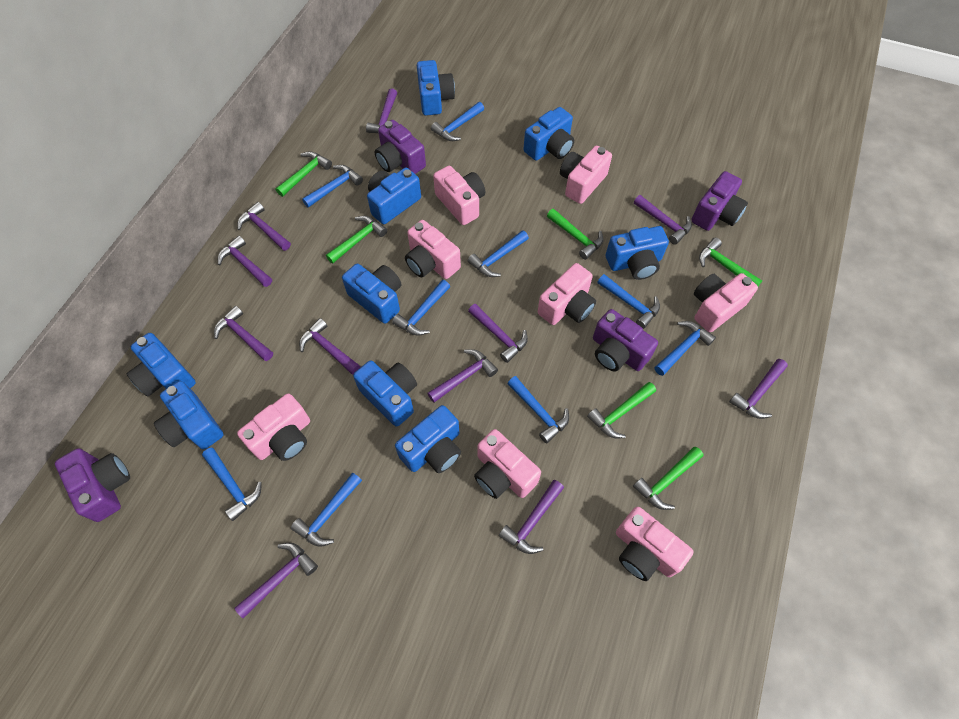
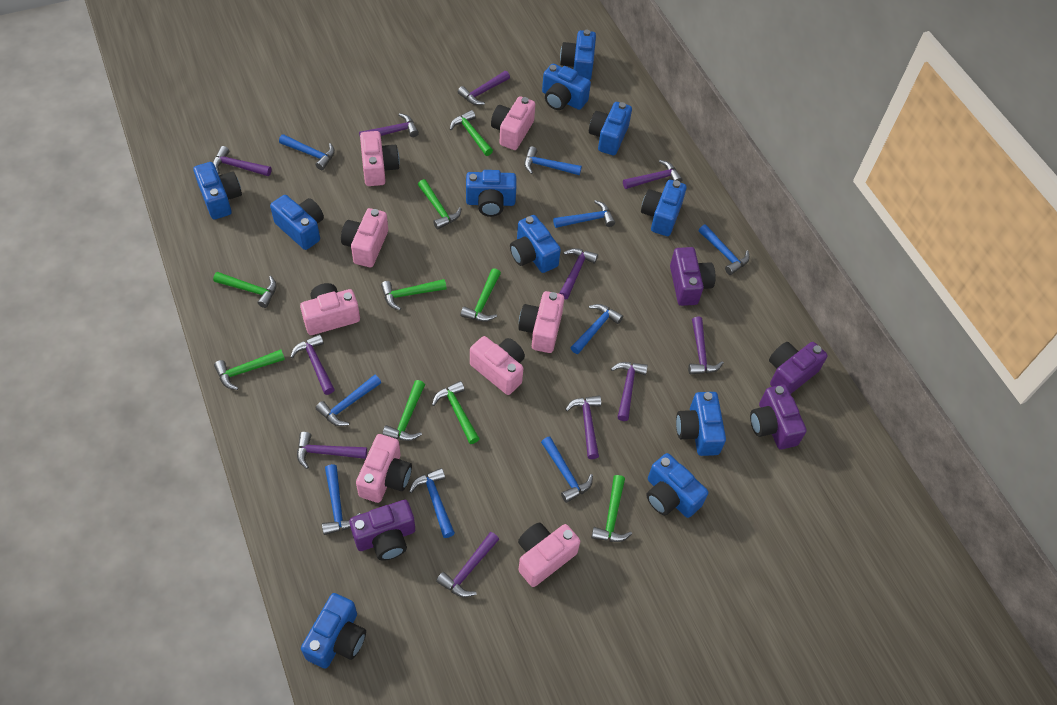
blue camera: [127,333,196,396] [154,381,224,449] [342,264,401,324] [353,360,417,427] [367,168,421,224] [395,405,461,473] [417,60,455,116] [523,107,574,161] [606,226,669,280] = 9 -> [193,162,242,219] [270,195,324,250] [301,593,366,669] [466,170,516,217] [510,215,561,273] [542,64,591,110] [560,30,596,80] [589,102,632,155] [641,180,687,236] [646,453,708,518] [676,392,726,456] = 11
green hammer: [275,151,332,197] [326,216,387,264] [547,209,604,260] [587,382,656,438] [633,447,703,510] [699,237,762,286] = 6 -> [213,272,276,308] [214,349,285,390] [381,279,447,310] [382,380,425,441] [418,179,462,230] [432,381,480,444] [450,110,493,156] [461,268,501,322] [591,475,632,542] = 9

